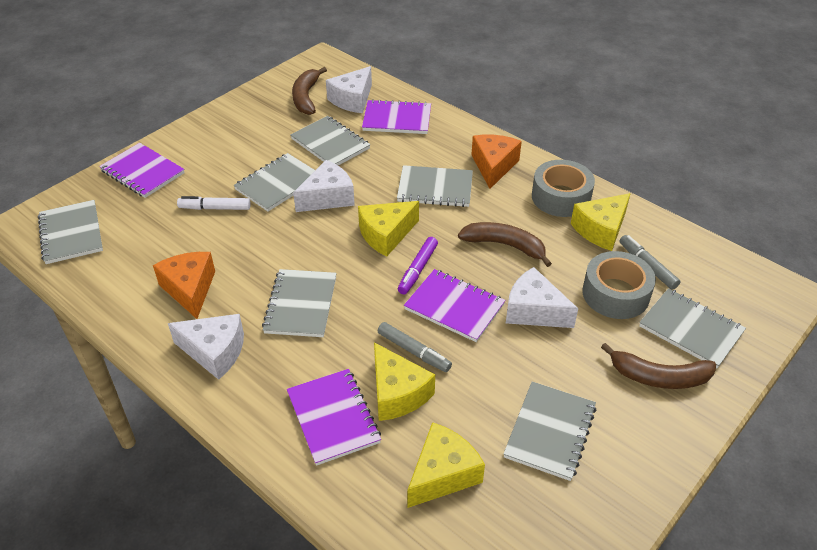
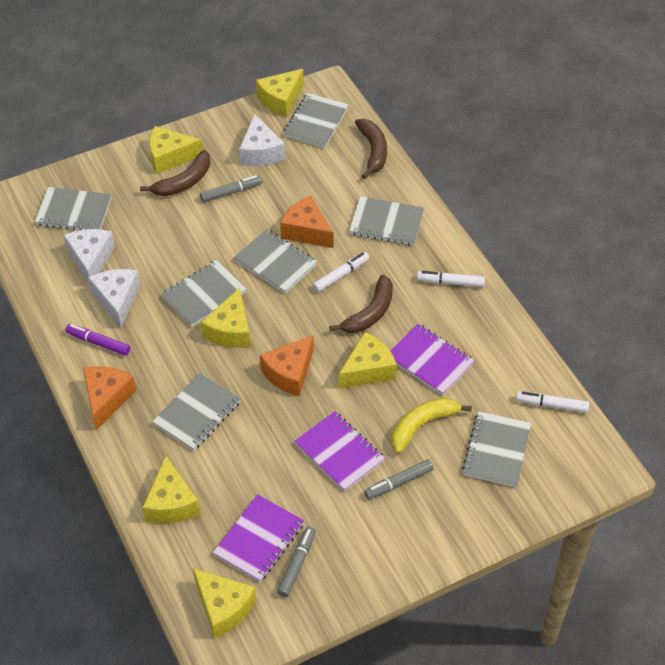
grey marker: [378,322,452,372] [619,235,680,290] = 2 -> [200,175,262,202] [277,526,316,597] [364,459,434,499] = 3
grey tape: [532,160,595,217] [582,251,656,319] = 2 -> none = 0
orange cheese: [153,252,215,319] [471,135,522,189] = 2 -> [83,366,136,430] [260,335,314,396] [280,196,333,248] = 3
purple notebook: [99,143,185,198] [287,369,381,466] [362,99,431,134] [404,269,505,342] = 4 -> [213,494,304,582] [294,411,385,492] [390,324,475,395] = 3
white cheese: [168,314,244,380] [293,160,355,212] [326,66,372,113] [506,267,578,328] = 4 -> [64,229,115,283] [88,269,140,328] [239,114,285,166] = 3
white marker: [177,196,251,210] = 1 -> [312,252,369,292] [417,271,485,287] [516,391,589,413] = 3
yellow banana: none = 0 -> [392,398,472,454] = 1
yellow cheese: [358,201,419,256] [374,342,435,421] [407,422,485,508] [571,193,631,251] = 4 -> [143,456,200,524] [149,126,203,174] [193,568,256,638] [201,288,250,348] [256,69,304,117] [338,332,397,389] = 6

